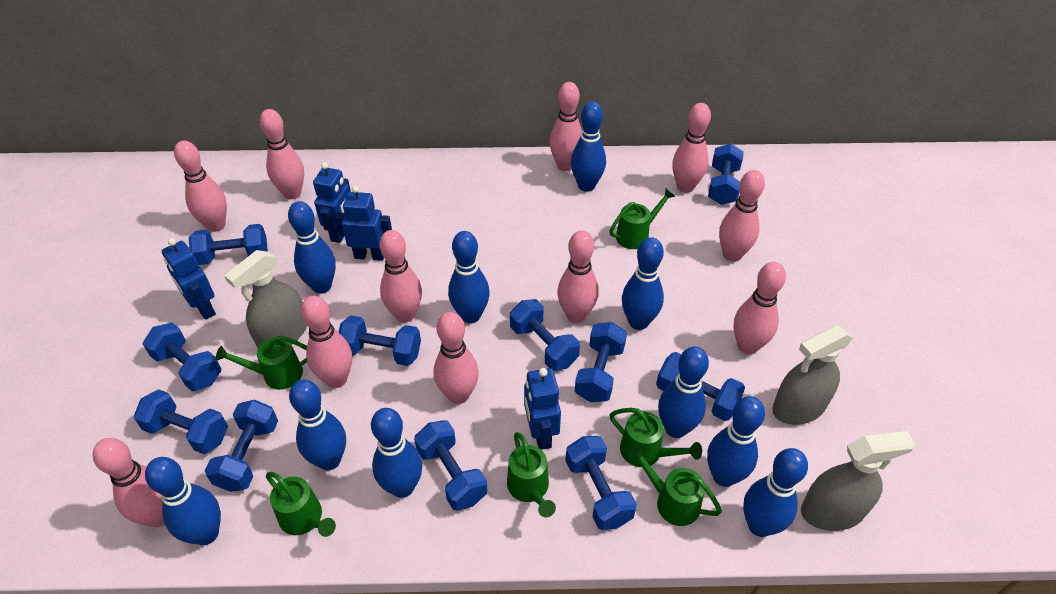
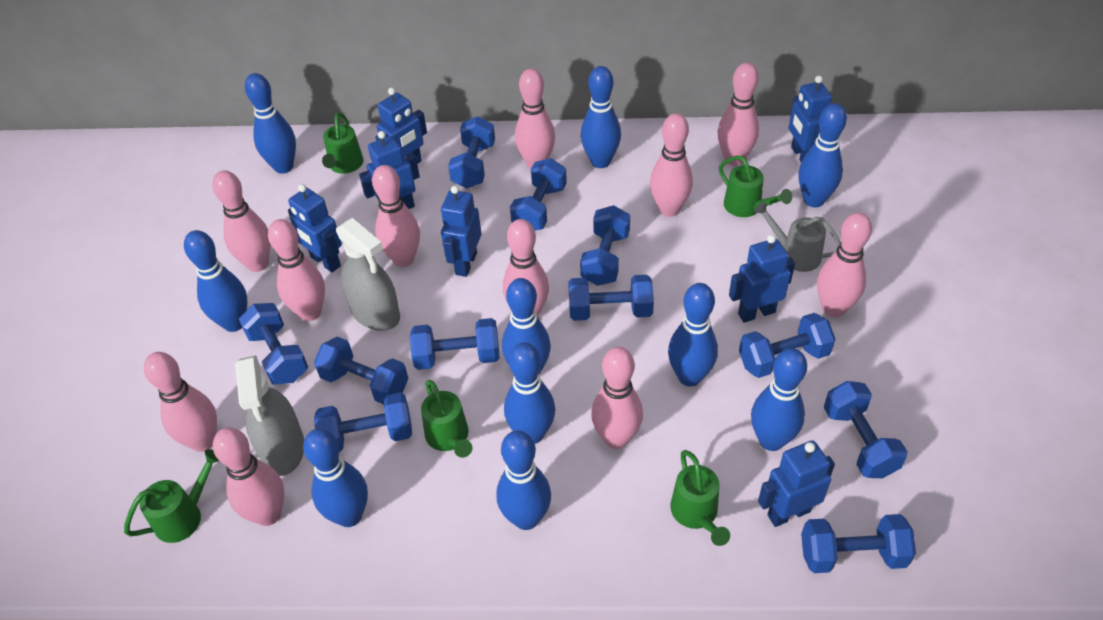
blue robot: [162,238,216,320] [313,162,351,243] [335,186,392,261] [524,368,561,450] = 4 -> [288,184,342,272] [359,131,420,209] [375,87,427,164] [441,186,481,277] [729,235,795,323] [758,440,835,527] [789,76,832,162] = 7
green watering can: [216,336,307,390] [266,472,336,537] [507,432,556,517] [609,189,675,249] [610,408,702,467] [628,445,722,526] = 6 -> [124,449,219,543] [322,112,364,174] [421,380,472,458] [670,450,730,546] [719,156,792,217] = 5
grey spray bottle: [224,250,307,348] [772,325,853,425] [801,431,915,531] = 3 -> [235,355,304,476] [336,218,400,331] = 2
grey watering can: none = 0 -> [754,201,841,272] = 1

